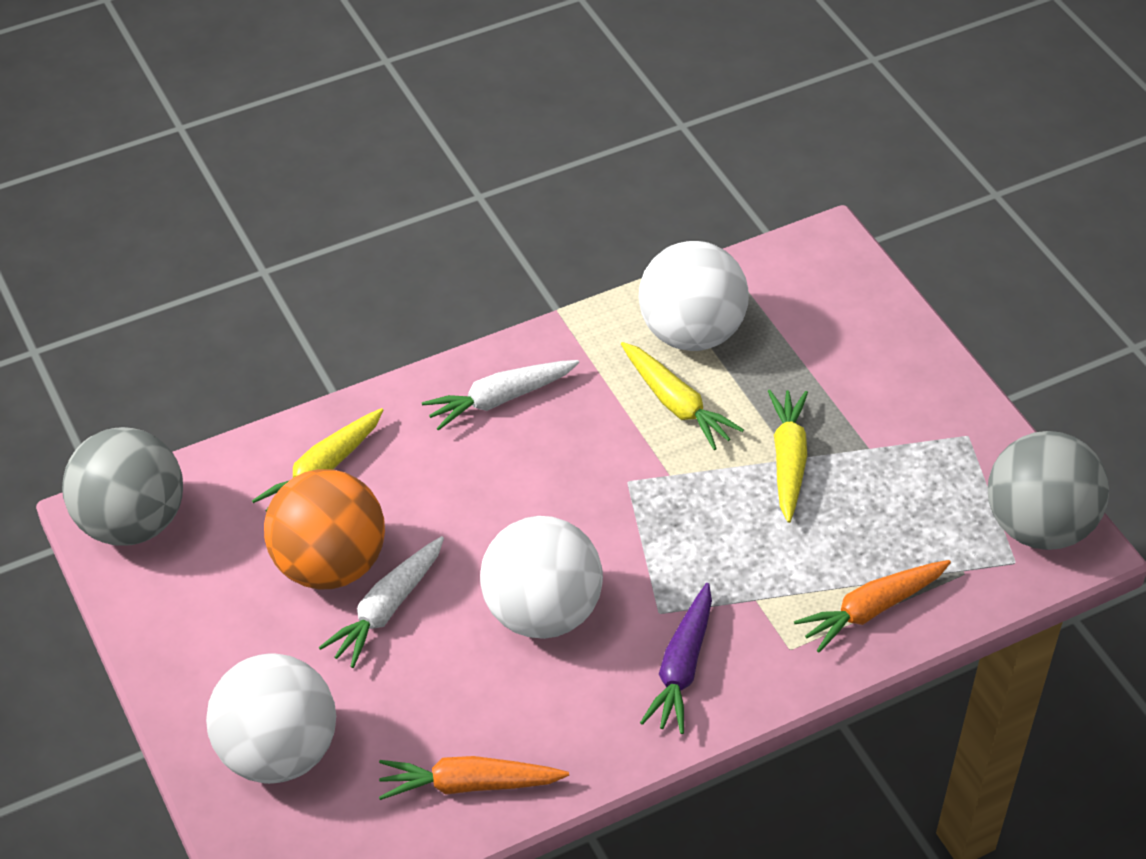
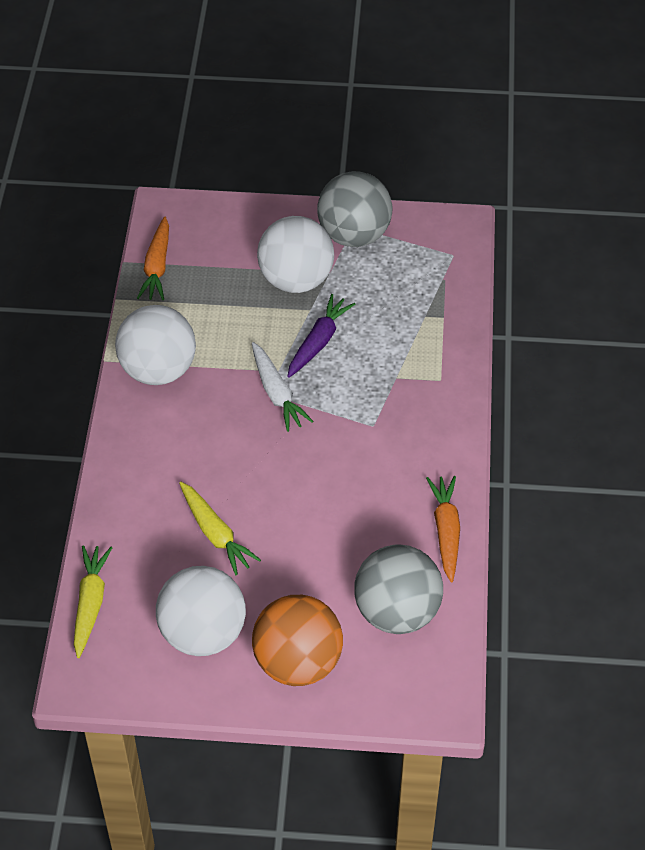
white carrot: [319,536,444,668] [422,360,579,431] = 2 -> [252,342,313,432] = 1
yellow carrot: [252,408,384,511] [621,342,744,450] [768,390,808,523] = 3 -> [74,545,112,658] [179,482,261,575] = 2

